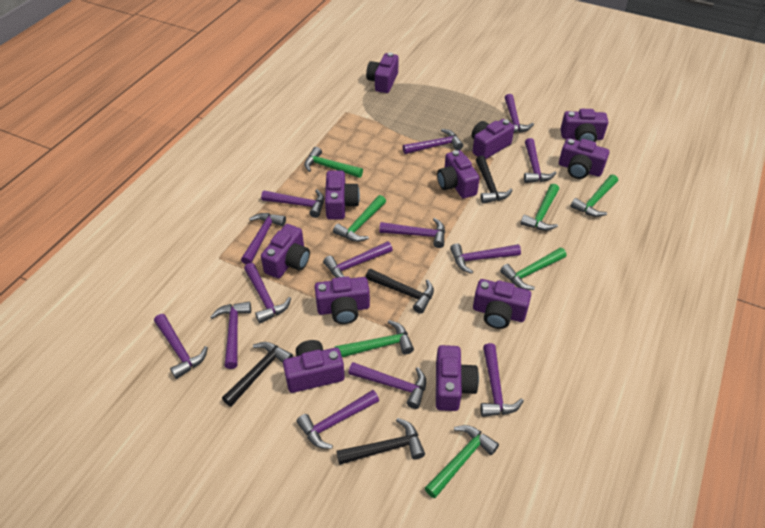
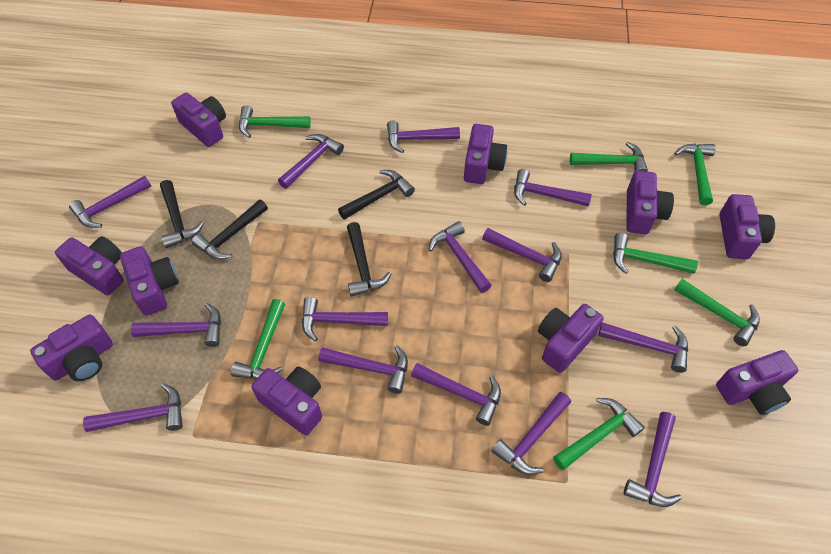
purple camera: [261,224,310,278] [283,340,345,393] [314,276,370,324] [325,170,360,220] [366,52,399,93] [436,345,479,411] [437,150,480,198] [472,119,515,159] [473,279,531,329] [559,138,609,179] [560,109,608,142] = 11 -> [30,315,113,381] [55,236,124,295] [120,246,179,316] [171,93,226,147] [251,367,322,435] [464,124,507,184] [538,304,603,373] [626,170,674,234] [716,350,798,415] [720,194,775,259] = 10

